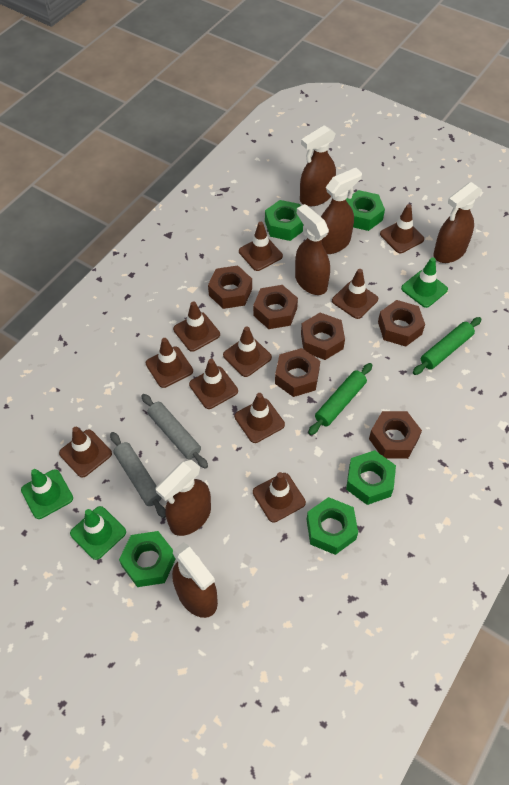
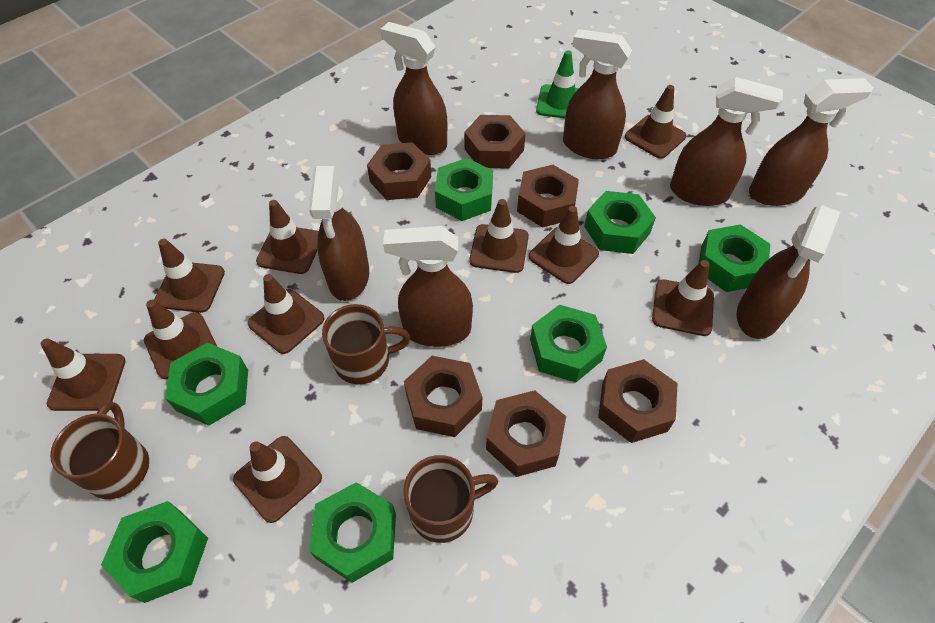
brown mug: none = 0 -> [50,401,149,499] [322,304,410,384] [403,455,498,543] = 3
brown spray bottle: [156,460,211,536] [172,542,218,618] [295,204,330,295] [300,125,336,206] [321,168,362,254] [433,182,482,263] = 6 -> [309,166,369,301] [380,22,447,155] [383,226,473,347] [563,29,632,159] [670,77,783,206] [737,205,840,339] [749,78,873,206] = 7
green nut: [119,531,176,587] [265,200,304,241] [306,497,358,555] [346,190,385,231] [346,450,396,505] = 5 -> [101,501,208,603] [165,343,248,426] [309,482,396,583] [435,158,493,221] [530,304,607,383] [584,191,656,254] [699,224,770,292] = 7
green rolling pin: [308,363,372,435] [413,317,482,375] = 2 -> none = 0
green traffic cone: [21,469,73,519] [70,506,126,560] [401,257,448,308] = 3 -> [536,50,579,119] = 1
grey rolling pin: [110,432,166,518] [141,394,208,469] = 2 -> none = 0

